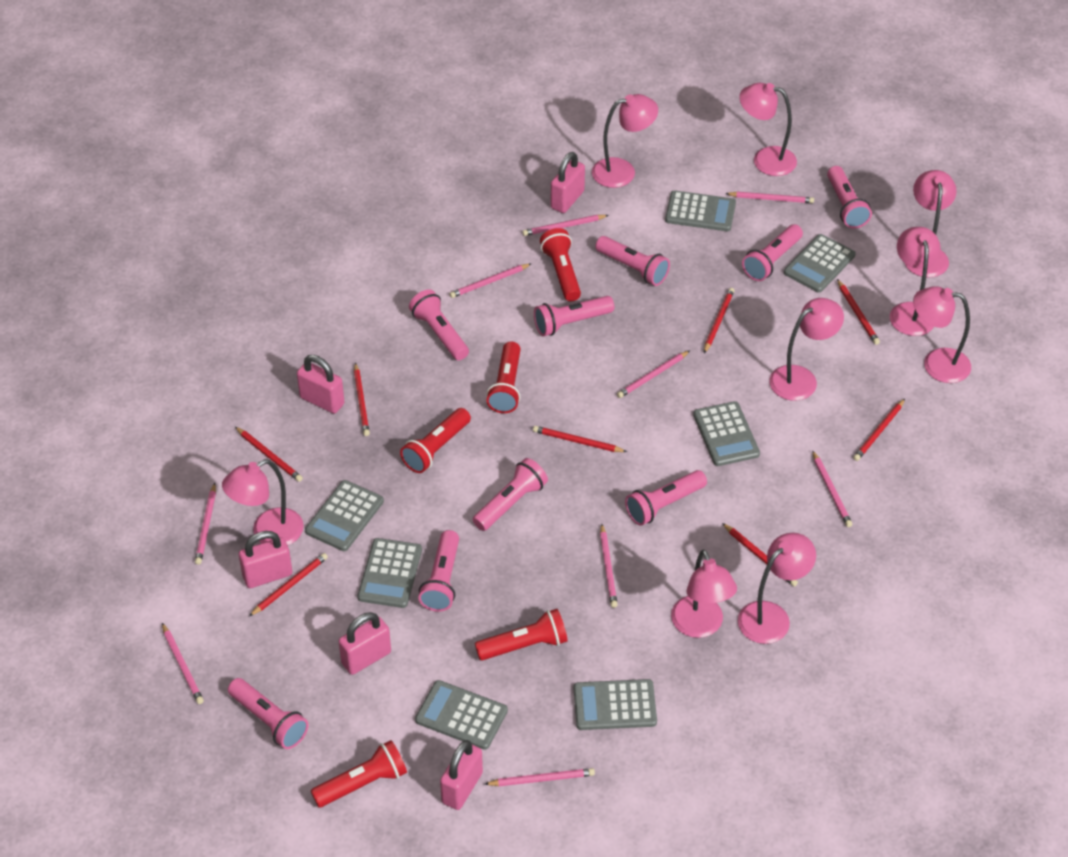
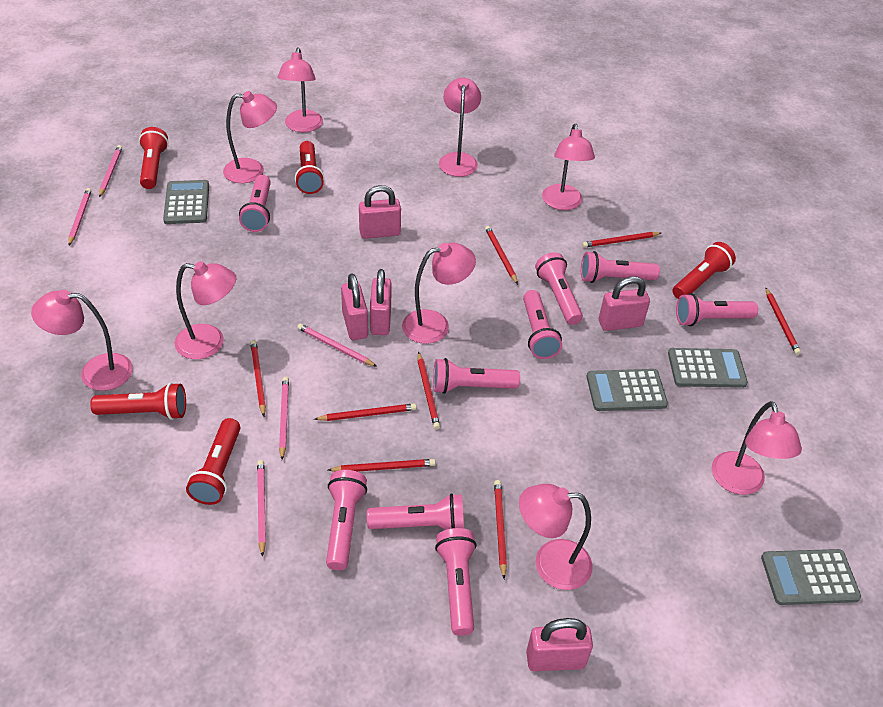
grey calculator: [305,480,384,551] [358,538,422,608] [415,680,508,750] [574,679,657,730] [665,190,736,231] [693,401,760,466] [784,234,856,293] = 7 -> [163,180,209,224] [586,369,668,411] [668,348,748,388] [761,549,861,605] = 4
pink pencil: [162,623,204,704] [195,483,216,565] [450,264,531,298] [485,768,595,786] [523,215,609,236] [600,524,618,608] [617,350,690,398] [725,192,814,203] [812,450,852,527] = 9 -> [68,188,91,245] [99,145,122,197] [257,460,266,557] [279,377,289,460] [297,324,377,367] = 5

